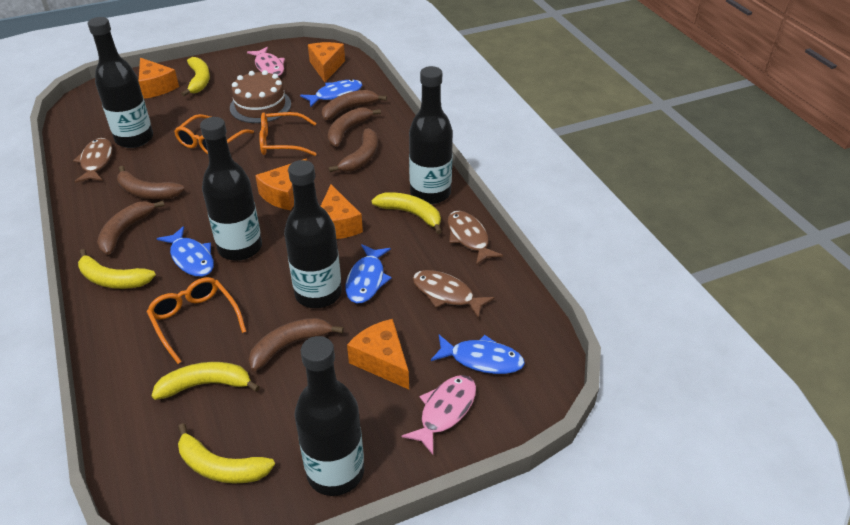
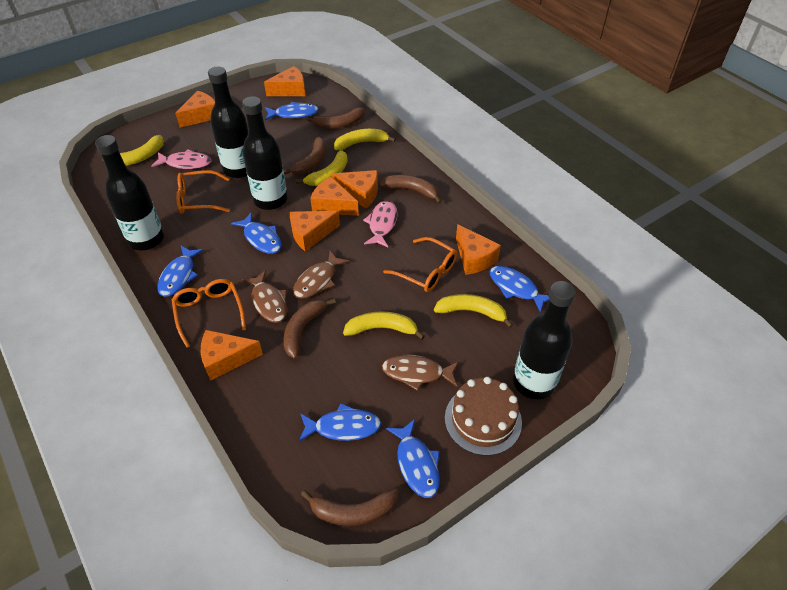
black bottle: [88,17,153,148] [200,117,262,261] [284,160,342,308] [294,336,364,496] [409,66,453,204] = 5 -> [95,135,164,251] [208,67,248,178] [242,96,288,210] [513,281,575,399] = 4
blue fish: [157,226,214,277] [300,79,362,107] [346,244,392,303] [431,335,525,374] = 4 -> [157,246,204,297] [231,213,282,254] [265,102,319,120] [299,403,381,442] [386,419,440,498] [489,266,549,312] = 6
brown banana: [97,201,165,255] [117,166,184,199] [249,318,344,371] [322,90,387,120] [328,107,381,147] [329,128,378,172] = 6 -> [284,137,326,174] [284,298,336,359] [301,488,399,526] [306,107,365,129] [379,175,442,204] = 5
orange cheese: [138,58,179,99] [255,159,307,210] [308,42,345,82] [321,184,363,239] [347,319,409,389] = 5 -> [175,91,215,127] [201,330,263,381] [264,66,305,96] [290,211,340,251] [310,177,359,216] [331,170,378,208] [456,224,501,275] = 7

